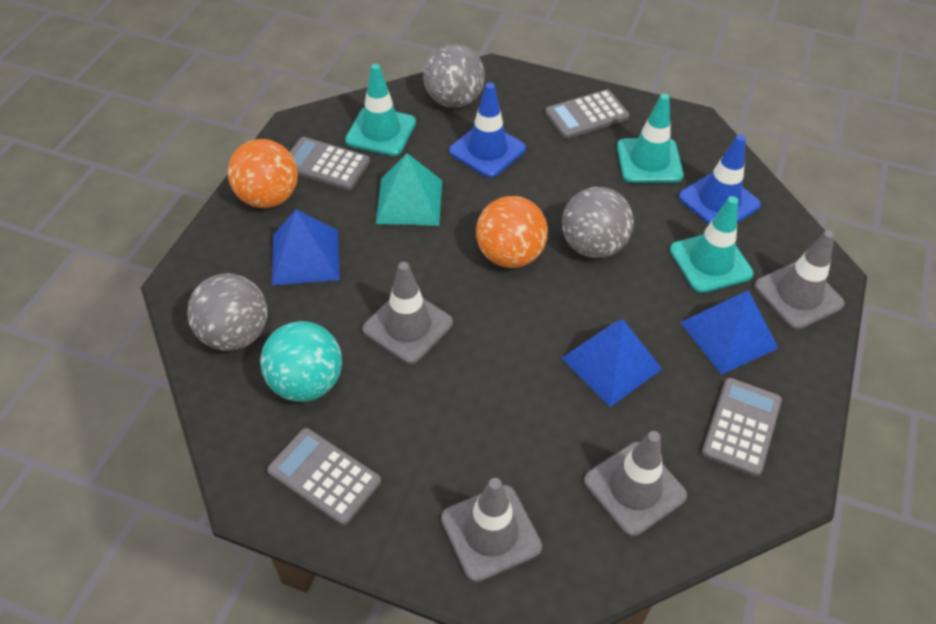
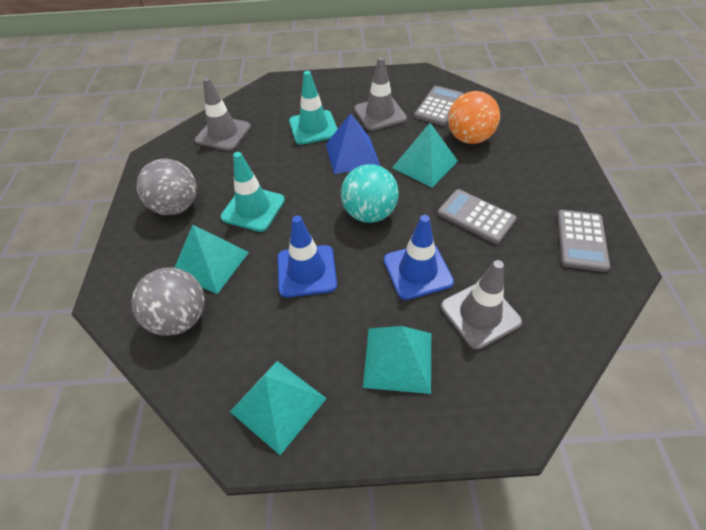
blue pyramid: [272,210,340,285] [561,319,662,407] [680,290,779,375] = 3 -> [326,113,380,174] = 1
grey ball: [187,273,267,351] [423,44,485,108] [562,187,634,258] = 3 -> [131,267,205,336] [137,158,197,215] = 2
grey calculator: [267,428,381,526] [290,137,370,190] [545,89,629,139] [702,378,782,477] = 4 -> [414,86,464,126] [437,189,517,244] [557,210,610,272] = 3
grey traffic cone: [362,262,453,364] [441,478,542,582] [584,431,687,536] [754,230,845,330] = 4 -> [195,77,251,151] [354,57,407,131] [441,260,522,350] = 3
orange ball: [228,139,298,208] [476,196,548,268] = 2 -> [448,91,500,144] = 1
turquoise pyramid: [376,153,442,226] = 1 -> [174,225,249,294] [230,361,327,455] [363,326,431,394] [392,123,458,188] = 4
turquoise traffic cone: [345,64,416,156] [617,94,684,183] [670,196,754,293] = 3 -> [221,152,285,232] [289,71,338,145] = 2

